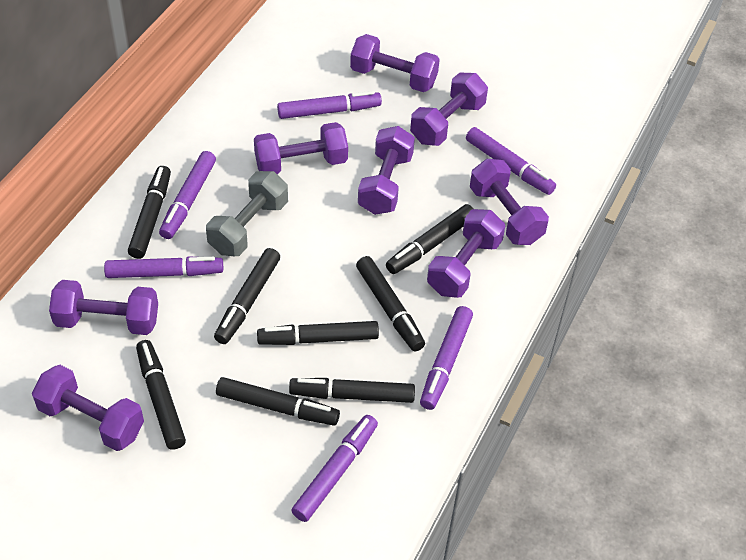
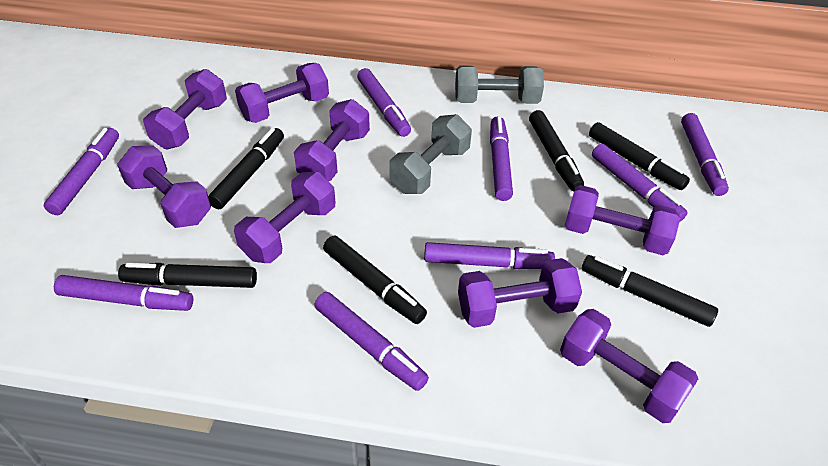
black marker: [128,166,171,259] [136,340,186,450] [214,248,280,344] [216,377,340,426] [257,321,379,345] [289,378,415,403] [356,256,425,351] [386,204,474,274] = 8 -> [118,263,257,288] [208,128,284,209] [323,236,427,324] [529,110,584,191] [582,255,718,327] [589,122,690,190] = 6
grey dumbbell: [206,171,288,256] = 1 -> [390,114,472,194] [455,66,544,104] = 2
purple marker: [104,256,223,278] [159,151,216,239] [277,91,382,119] [291,415,378,522] [420,306,473,410] [466,127,556,195] = 6 -> [44,128,119,215] [54,275,193,311] [314,292,429,391] [357,68,411,137] [424,242,555,269] [490,116,513,201] [592,144,688,222] [681,113,729,196] = 8

